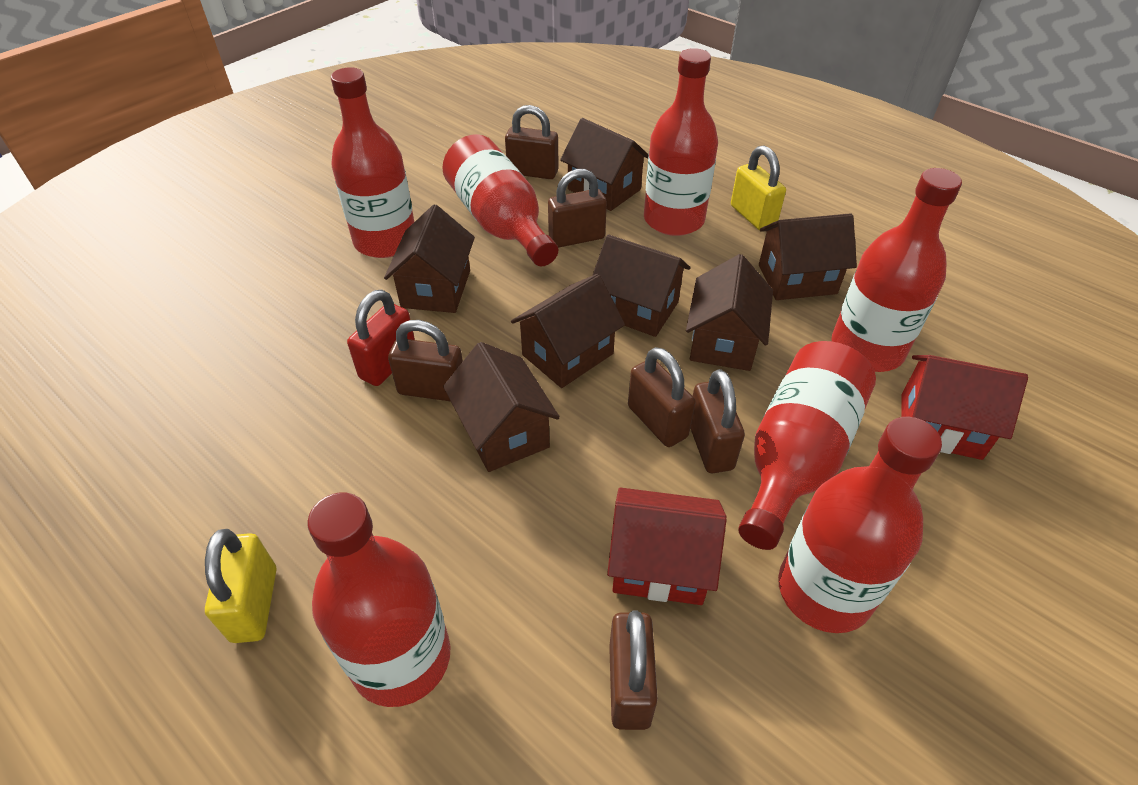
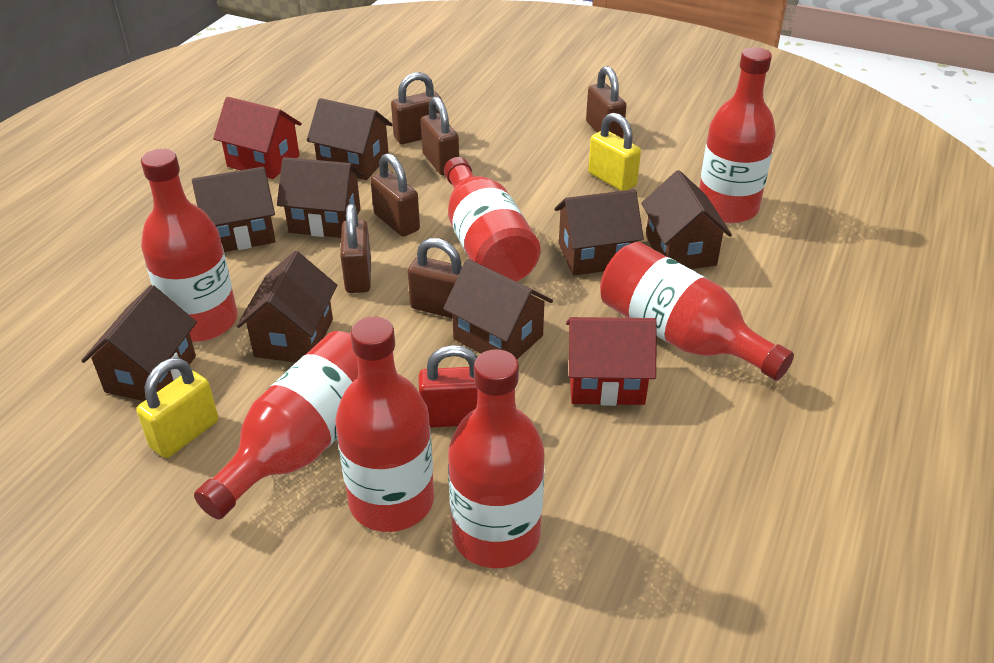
brown house: [384,205,475,313] [443,342,560,472] [511,274,625,388] [560,118,649,211] [592,235,690,337] [686,254,773,371] [759,213,857,300] = 7 -> [81,285,197,401] [192,167,276,252] [237,251,337,363] [277,157,363,238] [307,98,393,180] [443,259,553,359] [554,189,644,275] [641,170,732,269] = 8

